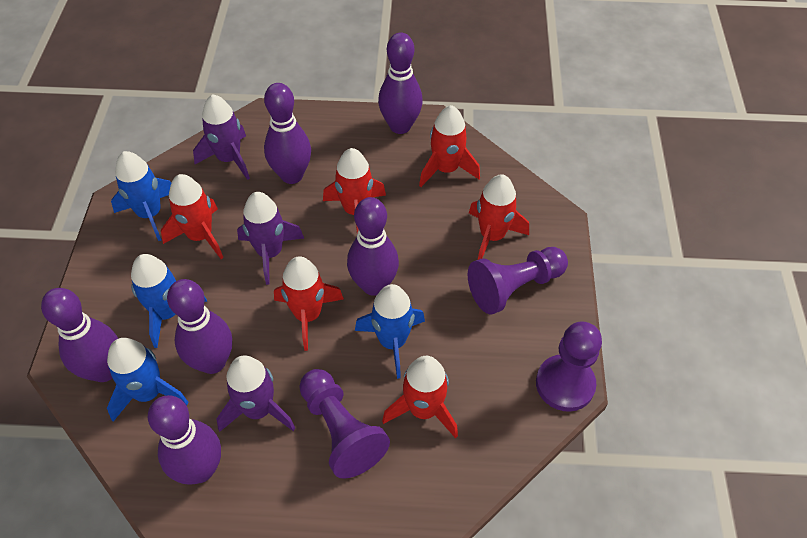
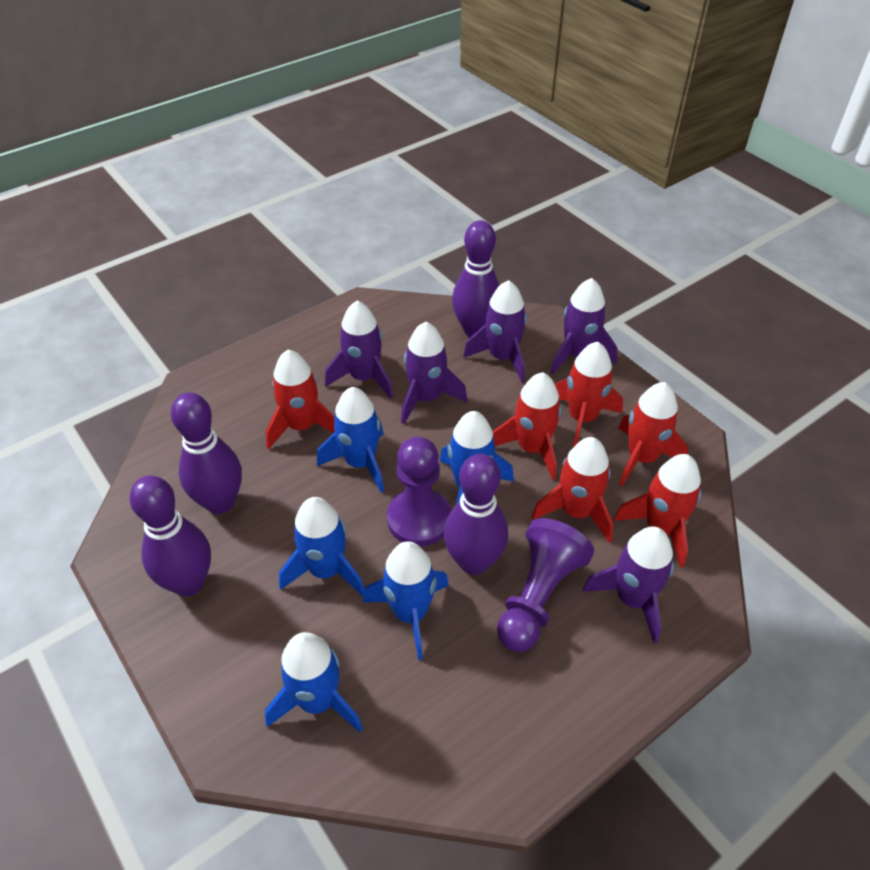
blue rocket: [107,338,189,421] [111,151,172,241] [131,254,207,348] [355,284,425,379] = 4 -> [265,632,363,732] [279,497,364,596] [317,387,384,493] [363,541,449,660] [440,411,514,504] = 5
purple bowling pin: [41,288,118,382] [148,395,221,484] [167,279,232,374] [264,83,311,184] [347,197,399,296] [378,33,423,134] = 6 -> [129,475,211,596] [171,392,242,514] [444,454,508,575] [452,220,500,337] = 4
purple pawn: [299,369,390,479] [468,247,568,314] [536,321,602,412] = 3 -> [387,437,451,546] [497,518,594,652] = 2
purple rocket: [193,94,250,180] [217,356,295,432] [237,192,304,285] = 3 -> [325,301,393,399] [401,322,467,424] [463,280,527,382] [550,278,618,374] [583,527,674,643] = 5

